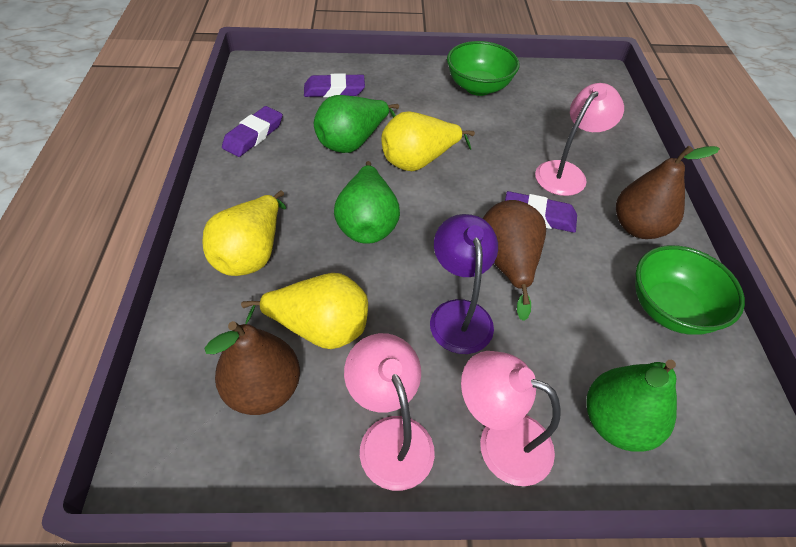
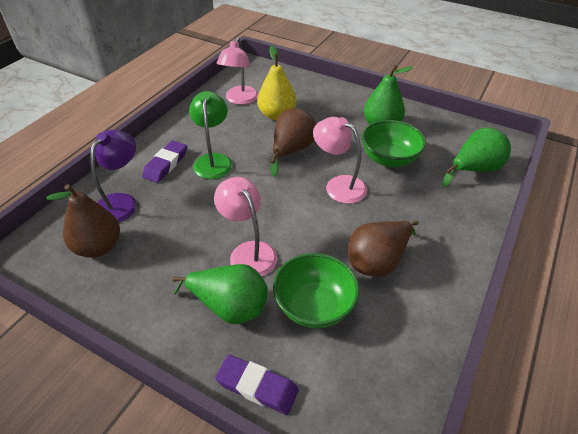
green lamp: none = 0 -> [189,91,233,179] = 1
purple eraser: [222,106,283,157] [304,73,365,97] [505,191,577,233] = 3 -> [142,141,187,183] [215,354,299,415] = 2
yellow pear: [202,191,286,276] [241,273,368,349] [381,111,475,171] = 3 -> [257,45,297,121] = 1

